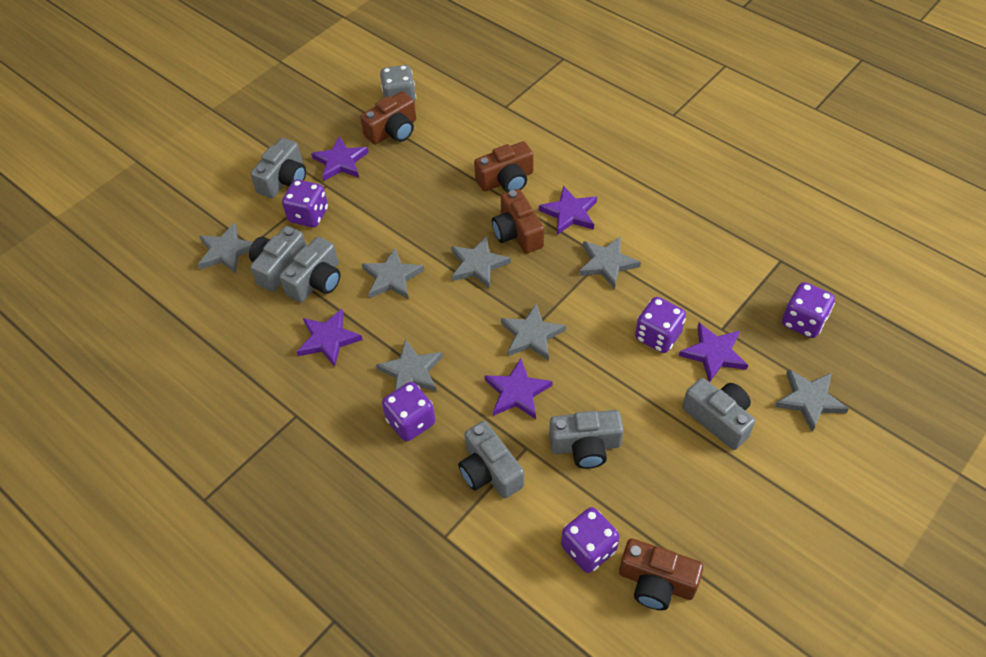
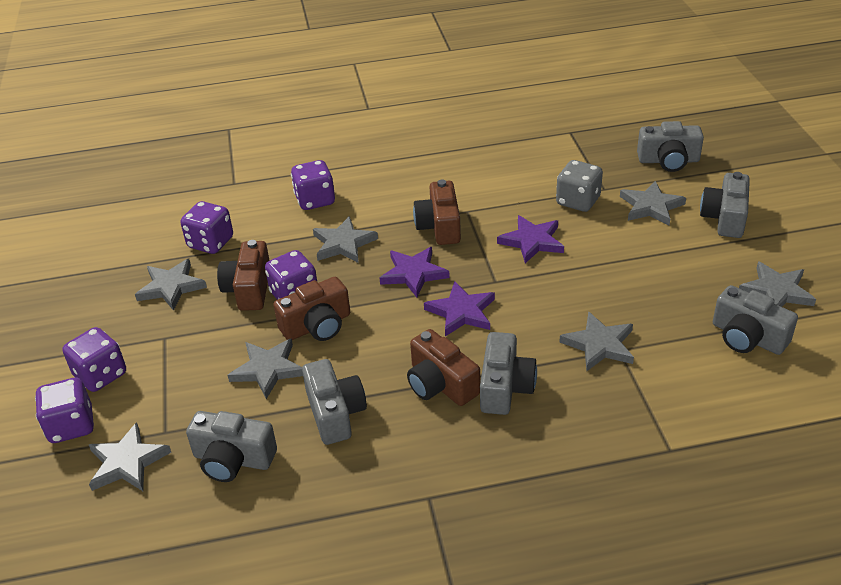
purple star: [296,309,363,367] [311,136,369,181] [485,358,553,419] [539,185,597,235] [679,323,748,382] = 5 -> [379,247,450,297] [424,281,495,337] [497,215,564,263] = 3

